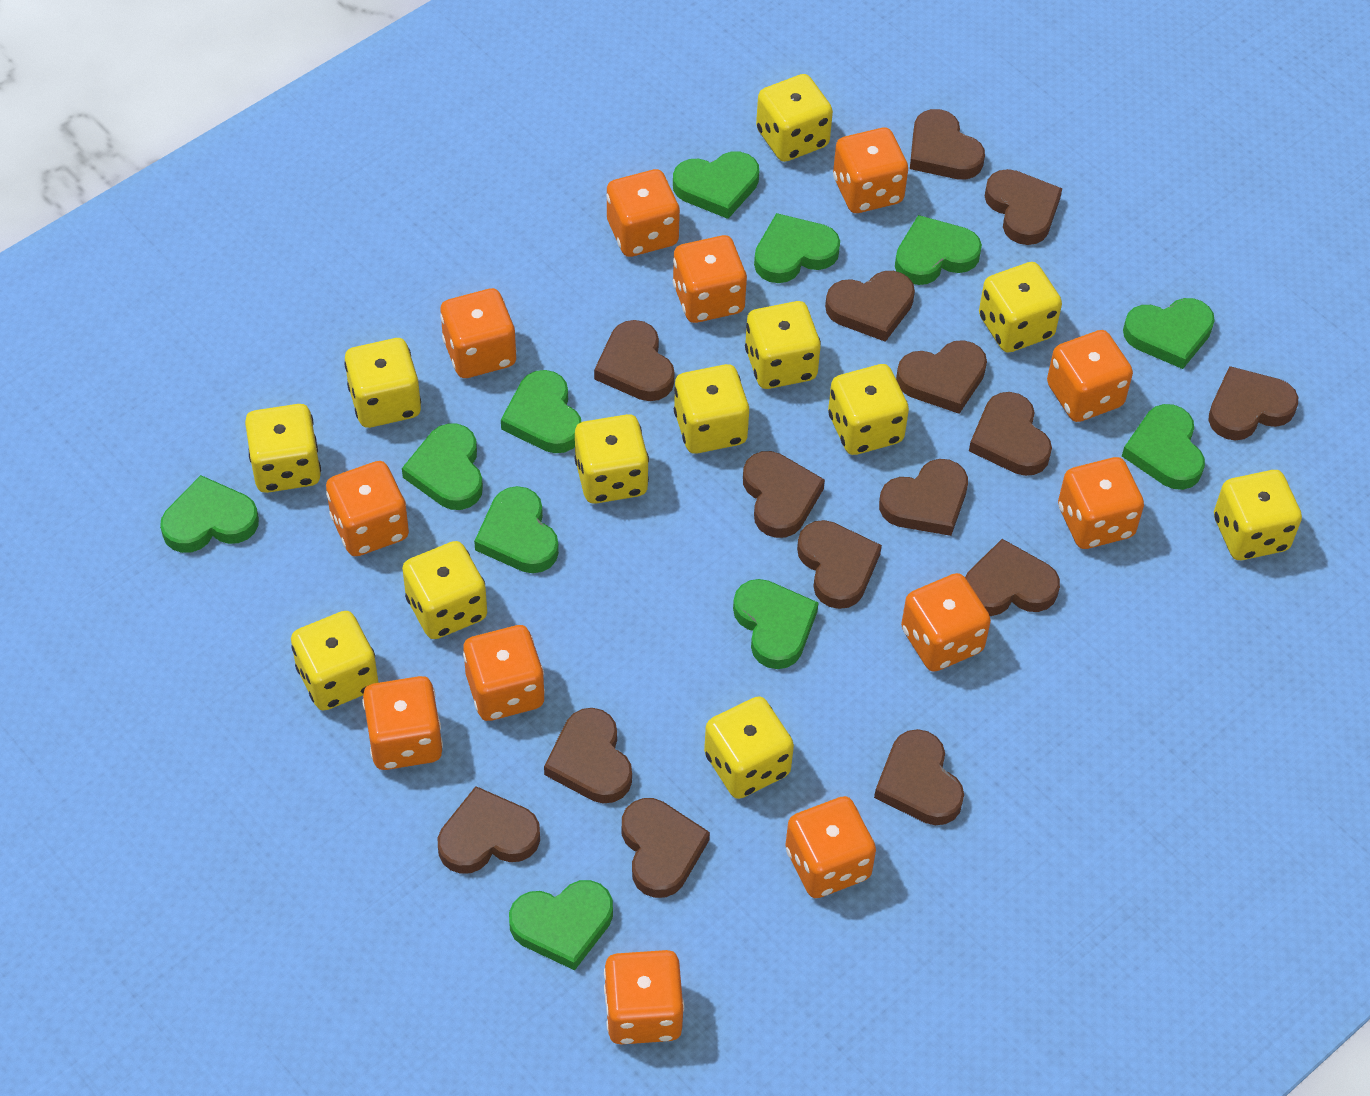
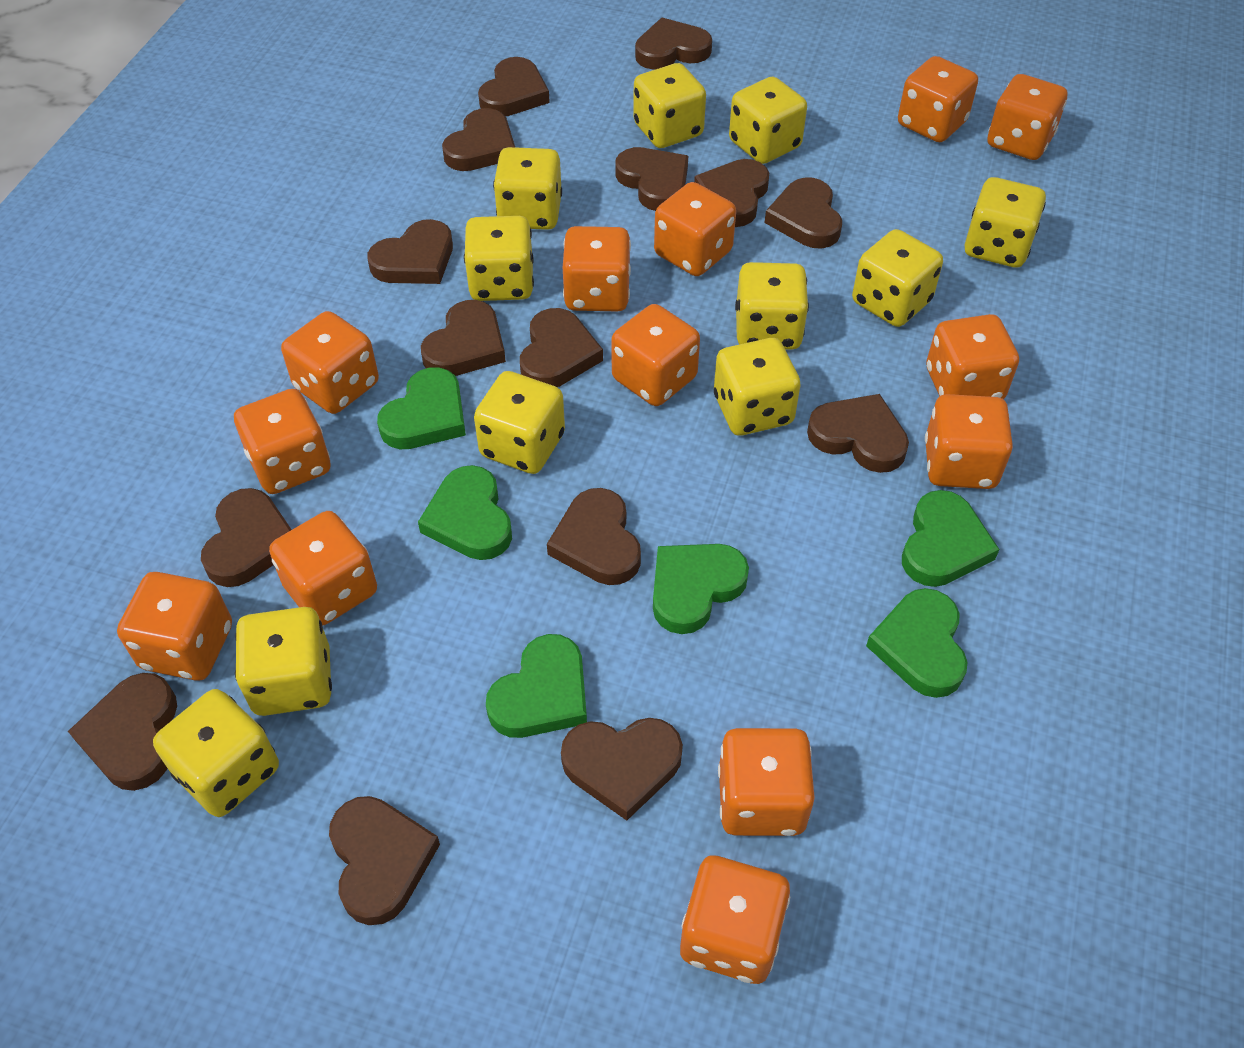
green heart: [160,475,259,553] [402,423,483,510] [474,486,559,573] [501,370,581,453] [509,880,613,970] [673,152,759,219] [733,579,818,669] [754,213,840,283] [895,215,982,285] [1122,404,1205,490] [1123,298,1215,369] = 11 -> [377,367,466,449] [418,465,512,560] [486,634,587,738] [653,544,749,634] [866,588,968,698] [902,490,1000,587] = 6
orange dice: [326,461,409,556] [362,676,443,770] [440,288,517,378] [463,625,545,721] [604,950,684,1044] [606,169,680,257] [673,235,747,323] [785,796,876,898] [833,128,908,213] [901,573,991,672] [1047,330,1133,422] [1058,457,1144,549] = 12 -> [117,572,232,681] [234,389,331,494] [269,511,377,626] [281,311,379,414] [563,226,631,311] [611,304,700,406] [654,182,736,276] [680,855,790,984] [718,728,815,836] [898,56,978,142] [925,394,1013,489] [926,314,1019,399] [987,74,1068,160] = 13
yellow dice: [245,404,321,493] [291,611,378,711] [344,338,421,428] [402,541,487,639] [574,414,649,504] [674,364,749,454] [704,696,794,799] [745,301,821,389] [756,74,833,162] [828,364,909,455] [979,262,1062,353] [1214,470,1302,560] = 12 -> [153,689,279,817] [235,607,332,716] [464,216,534,301] [474,371,565,474] [493,147,562,230] [633,63,706,148] [714,338,801,436] [729,77,807,164] [735,262,809,350] [852,229,943,327] [964,177,1046,268] = 11

